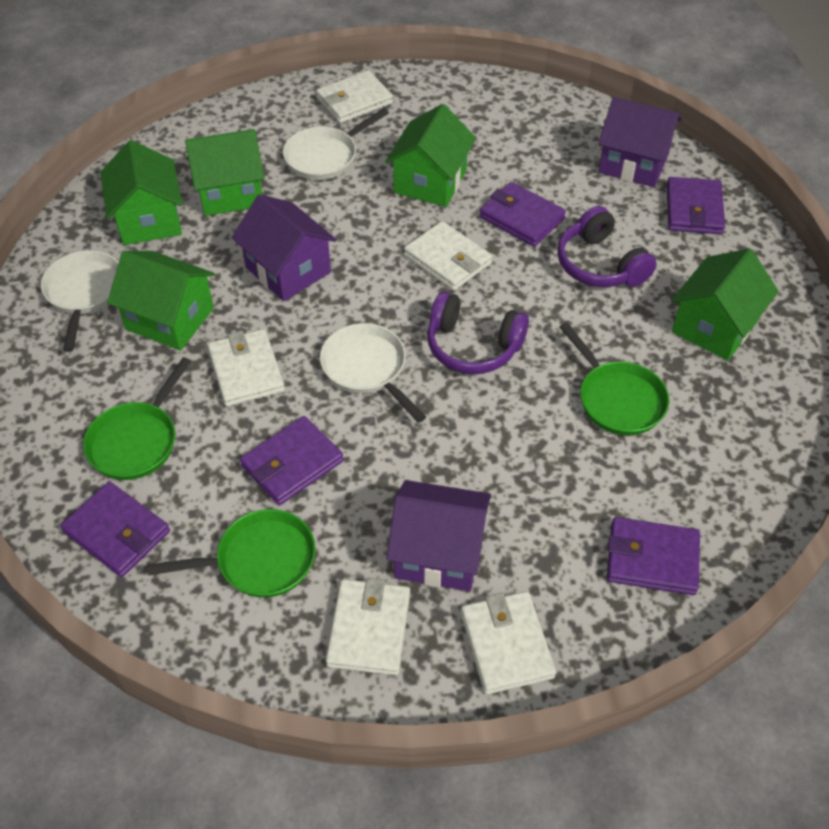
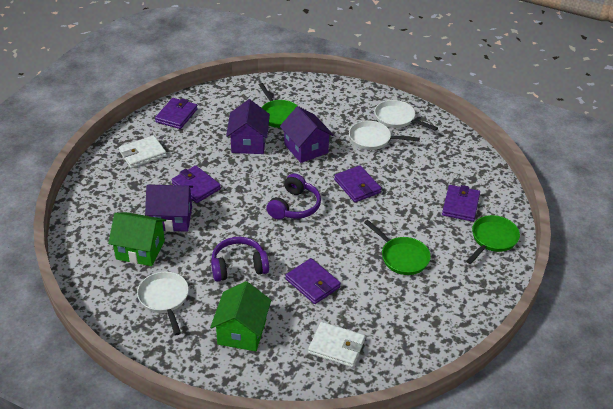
green house: [100,140,182,245] [107,251,215,351] [185,129,264,216] [385,104,476,207] [671,249,779,361] = 5 -> [108,212,166,266] [210,281,271,351] = 2
white wallet: [207,329,285,407] [316,70,393,123] [326,578,410,676] [404,221,492,291] [461,591,556,694] = 5 -> [119,135,166,168] [308,322,365,367] = 2

